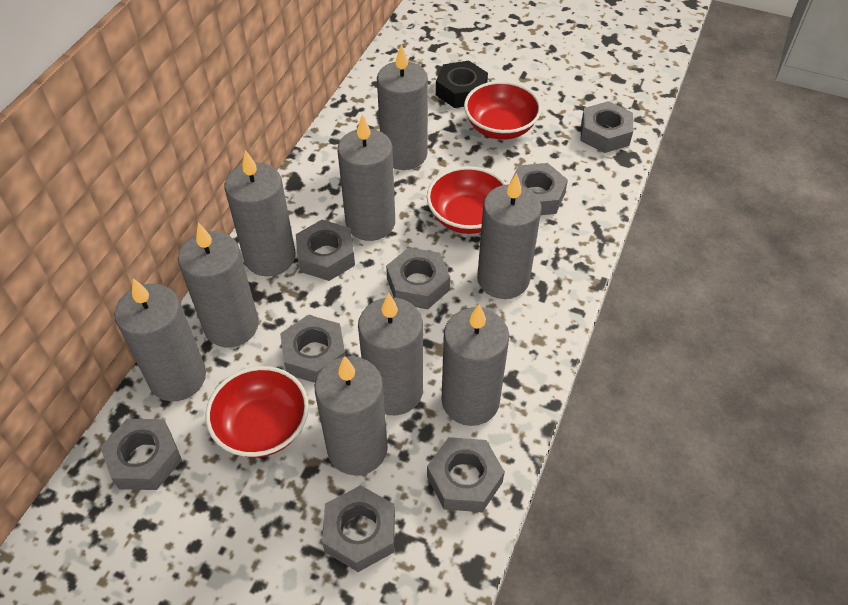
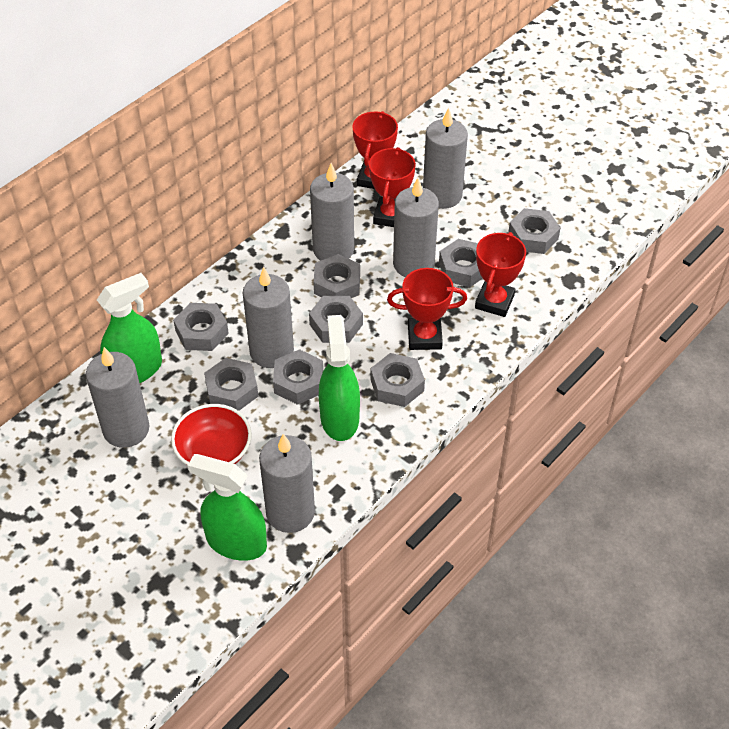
black nut: [436,61,488,108] = 1 -> none = 0
green spray bottle: none = 0 -> [97,273,162,383] [188,454,267,561] [319,315,360,441] = 3
grey candle: [114,278,206,401] [178,222,259,347] [225,150,296,276] [315,356,388,476] [337,114,395,241] [358,293,423,415] [377,44,428,170] [442,304,509,426] [477,173,542,299] = 9 -> [86,347,149,448] [243,267,294,368] [259,434,315,533] [310,163,354,261] [393,178,439,277] [423,108,468,209] = 6
red bowl: [205,366,309,458] [427,166,507,234] [464,81,541,140] = 3 -> [171,404,252,466] = 1
red trophy: none = 0 -> [352,111,398,189] [369,147,416,227] [387,268,467,350] [475,232,526,317] = 4

